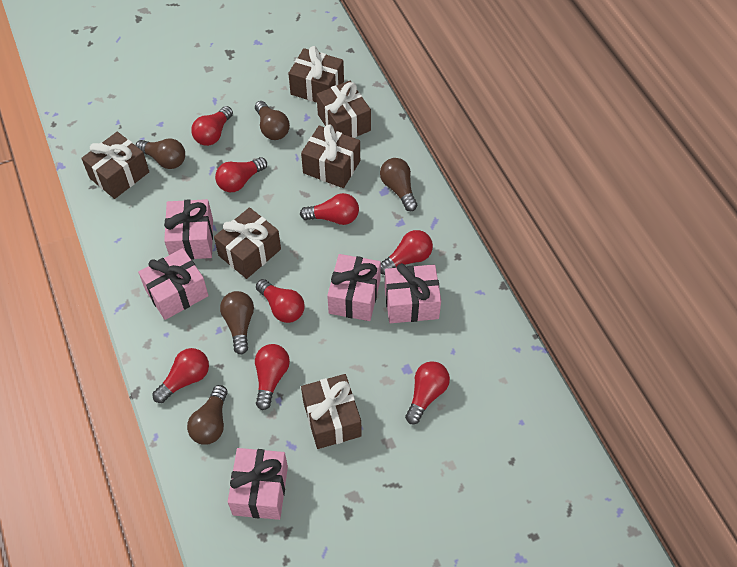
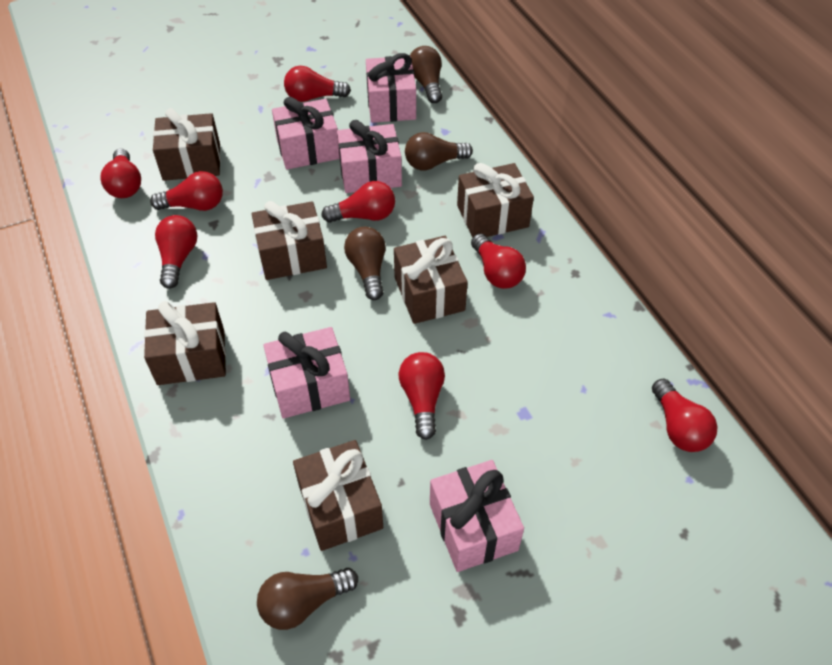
brown light bulb: [135,139,185,169] [187,385,228,445] [220,291,254,355] [255,101,290,140] [380,158,417,211] = 5 -> [257,568,358,630] [344,227,386,300] [405,132,473,171] [410,46,442,103] = 4

